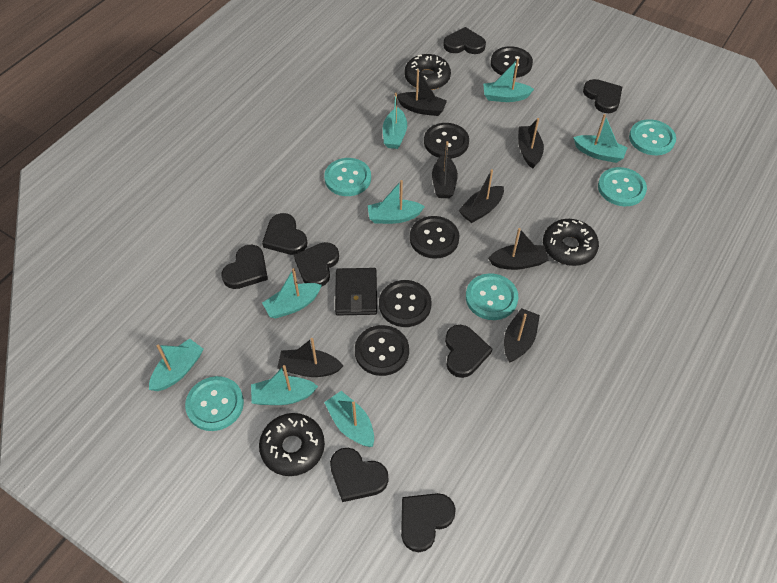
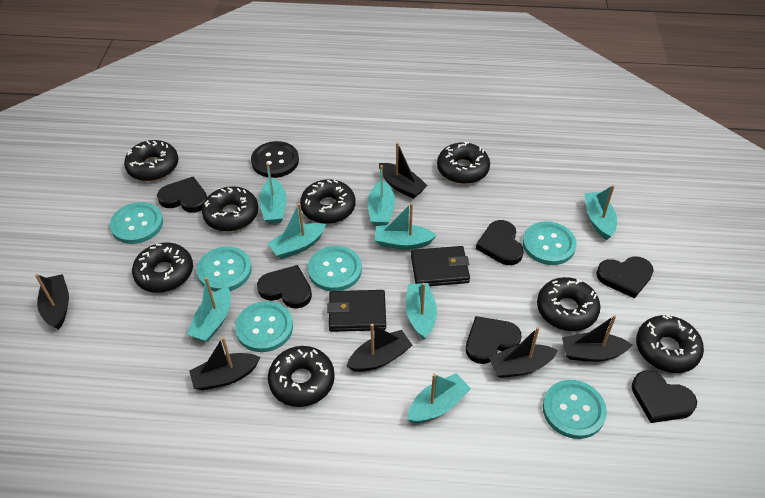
black boat: [277,338,343,377] [397,69,447,116] [432,141,458,198] [458,169,504,223] [488,228,548,270] [504,308,540,363] [518,118,544,169] = 7 -> [35,274,69,330] [189,337,260,390] [347,324,412,372] [379,142,428,199] [489,327,558,378] [562,315,632,362] = 6
black button: [355,325,409,376] [379,280,431,327] [410,216,459,259] [424,123,469,159] [491,46,533,78] = 5 -> [251,141,299,178] = 1
black donut: [259,413,325,476] [404,54,451,90] [543,219,599,266] = 3 -> [124,140,178,181] [132,243,193,293] [202,186,258,231] [268,346,335,407] [300,179,356,224] [437,142,490,184] [537,277,601,331] [636,315,704,373] = 8
black heart: [222,245,268,289] [262,213,307,255] [294,242,339,287] [330,448,388,502] [401,493,456,552] [443,27,486,54] [445,325,492,378] [583,79,622,113] = 8 -> [157,177,207,213] [257,265,312,309] [466,316,521,364] [476,220,524,265] [596,256,654,299] [632,371,697,423] = 6
black wallet: [335,268,377,315] = 1 -> [327,290,386,332] [411,246,470,286] = 2
turquoise button: [185,376,244,431] [324,158,371,196] [466,273,518,320] [598,167,647,206] [629,119,676,155] = 5 -> [110,202,163,244] [197,246,252,292] [235,301,293,352] [308,246,362,291] [523,221,577,265] [543,380,607,439] = 6

